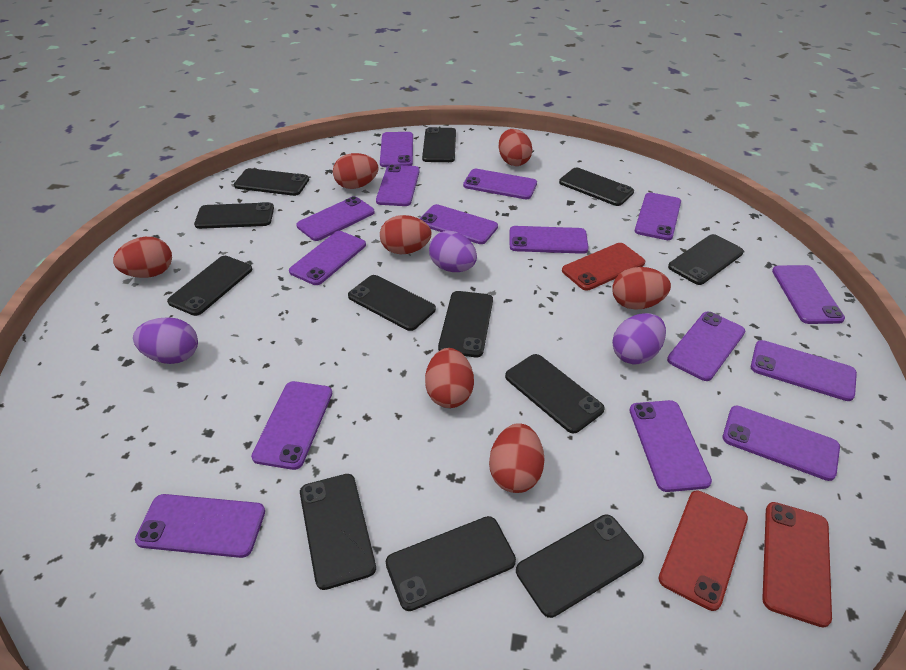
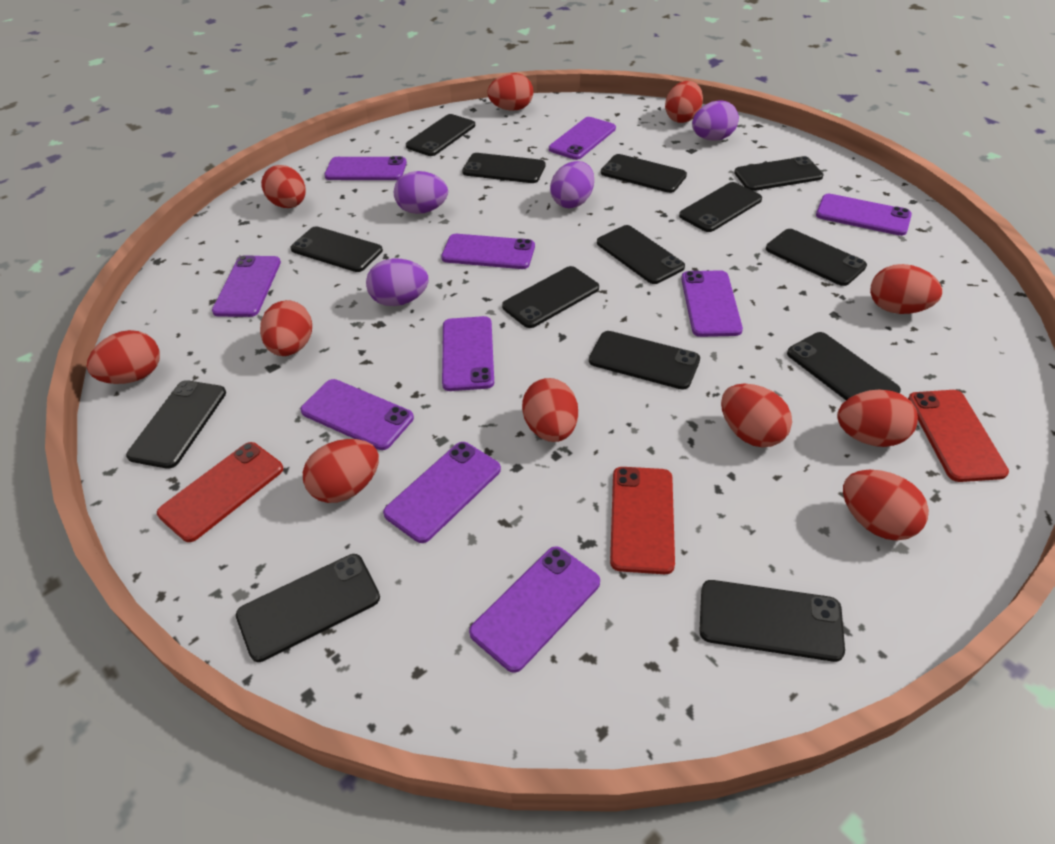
black phone: [167,256,252,316] [194,202,274,229] [234,168,309,196] [300,474,376,590] [348,275,436,331] [386,516,516,611] [422,127,456,162] [438,291,493,357] [505,354,605,433] [516,514,644,618] [559,168,634,206] [668,234,744,285] = 12 -> [126,380,226,469] [236,554,380,662] [291,226,383,272] [406,114,475,156] [462,153,545,183] [502,266,599,328] [589,331,700,390] [597,225,685,284] [601,154,687,193] [679,182,762,232] [699,580,845,662] [734,156,824,191] [766,229,867,286] [787,332,901,400] = 14
purple egg: [133,317,198,364] [429,231,477,272] [612,313,666,364] = 3 -> [366,259,429,306] [394,171,448,214] [550,161,594,208] [692,100,739,140] = 4
purple phone: [135,494,265,558] [251,381,332,470] [289,231,366,285] [296,196,375,241] [376,164,420,206] [380,132,413,167] [419,204,498,244] [463,169,537,199] [510,226,589,254] [630,400,712,492] [635,192,681,240] [667,312,745,381] [723,406,840,481] [751,340,857,401] [772,265,845,324] = 15 -> [212,255,281,317] [300,379,414,450] [324,156,407,180] [383,442,501,543] [441,234,535,269] [442,316,494,391] [469,546,600,673] [549,117,616,160] [681,270,743,337] [816,193,912,236] = 10
red egg: [113,237,172,278] [333,153,378,189] [380,215,432,254] [425,348,474,408] [489,423,544,493] [499,129,532,166] [612,267,671,310] = 7 -> [87,330,160,384] [260,300,312,356] [261,165,306,208] [303,439,379,503] [487,73,533,111] [522,378,578,442] [665,81,703,123] [721,384,792,447] [837,389,918,447] [843,470,929,541] [870,264,942,314] = 11

